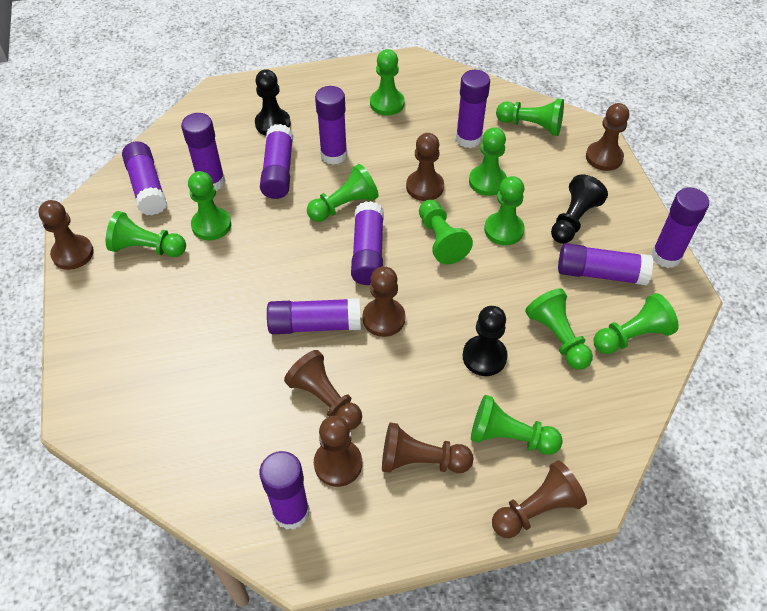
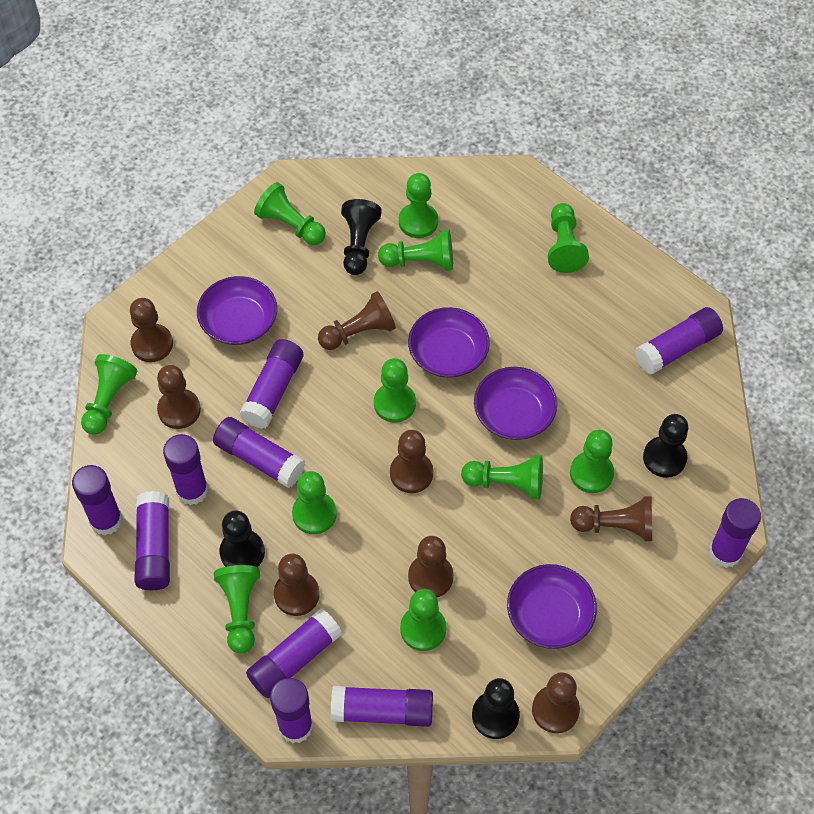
black pawn: [255,69,291,135] [463,306,508,376] [551,174,608,244] = 3 -> [219,510,265,567] [341,199,382,275] [472,678,520,739] [643,414,688,478] = 4
purple bowl: none = 0 -> [197,276,277,345] [408,307,490,378] [474,367,557,440] [507,564,597,649] = 4

